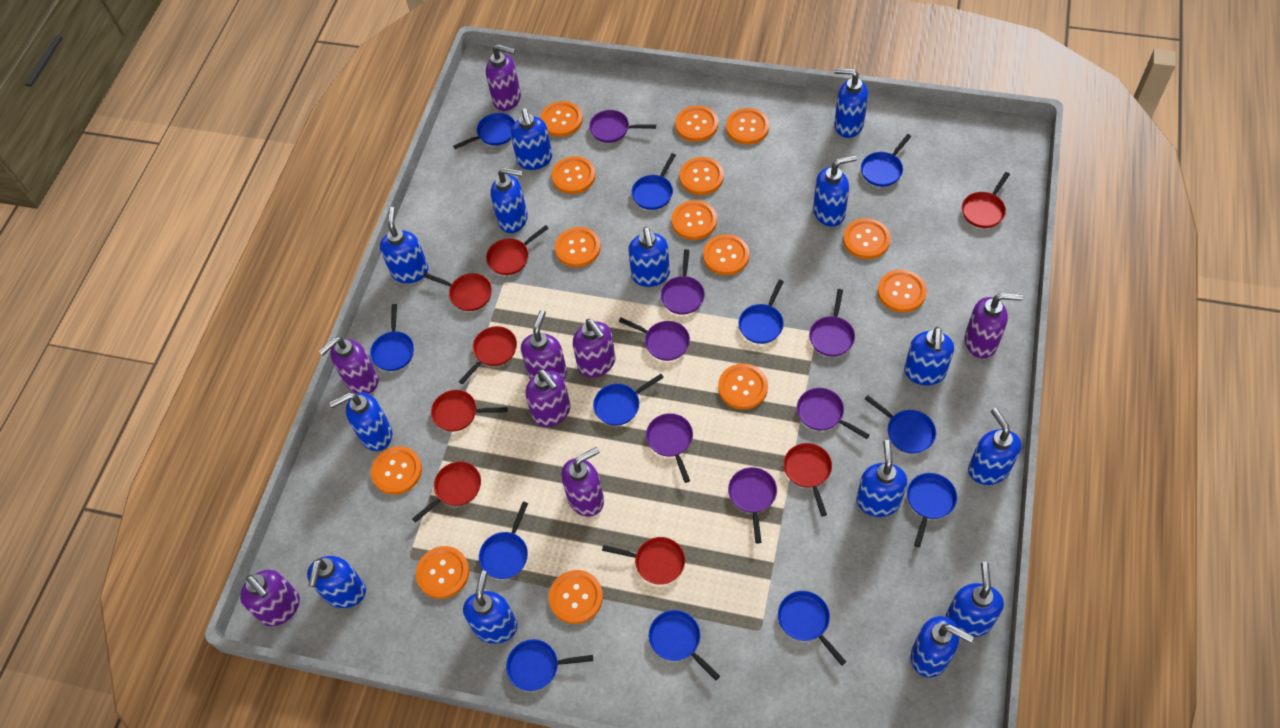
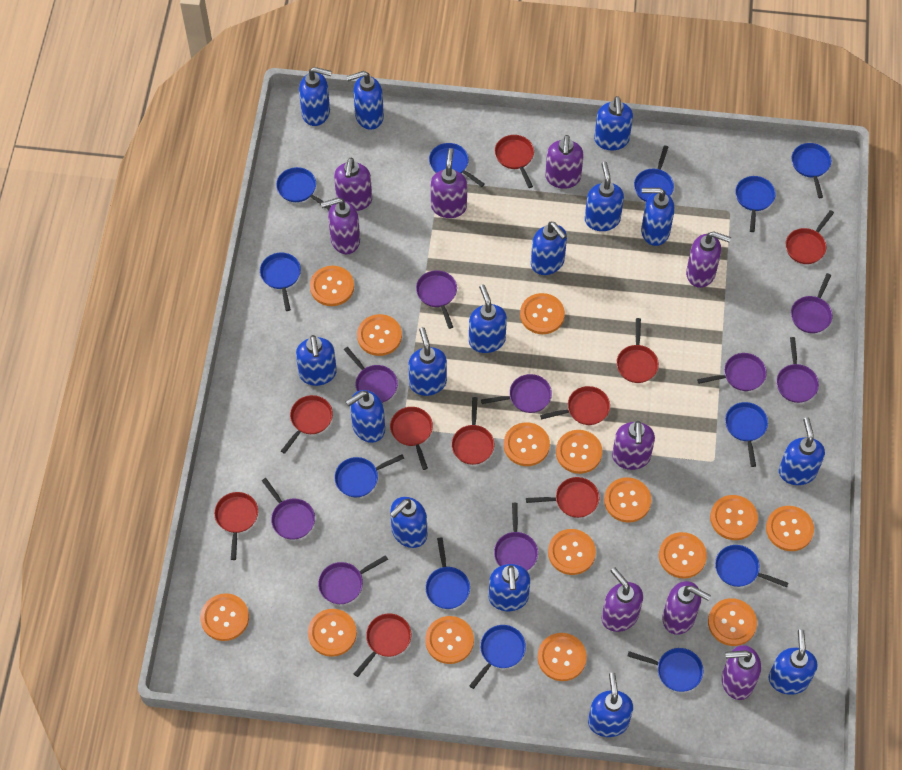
blue soap dispenser: [307,556,366,608] [329,393,392,451] [380,207,428,283] [463,570,518,644] [490,168,528,233] [510,109,552,170] [628,227,670,287] [813,155,857,227] [834,68,868,138] [856,440,907,517] [904,327,954,385] [911,616,974,678] [946,562,1004,637] [968,408,1021,485] = 14 -> [296,335,337,386] [299,67,332,126] [346,390,385,443] [347,71,384,130] [390,497,427,548] [408,327,447,396] [469,284,507,353] [489,564,530,611] [531,222,567,275] [585,161,624,231] [588,672,633,737] [594,96,633,150] [641,188,675,246] [769,629,817,695] [779,418,825,485] = 15
orange button: [371,446,422,495] [416,546,469,599] [540,101,583,137] [548,570,603,624] [551,156,596,194] [555,227,601,267] [671,200,717,240] [675,105,718,142] [679,157,724,195] [703,234,750,275] [718,363,768,410] [726,108,769,144] [843,218,891,259] [878,270,927,312] = 14 -> [200,593,249,641] [308,609,357,657] [310,266,354,306] [357,314,402,356] [425,616,474,664] [504,422,550,466] [520,293,565,334] [538,633,587,681] [548,529,596,575] [556,430,602,474] [604,477,651,522] [659,532,707,579] [708,598,757,646] [710,495,758,540] [766,506,814,551] = 15
purple pan: [589,110,656,143] [619,318,690,361] [646,413,693,483] [661,249,705,315] [728,467,777,543] [797,388,870,439] [809,289,855,357] = 7 -> [262,478,315,540] [318,555,388,604] [344,347,398,403] [416,270,457,329] [481,374,552,413] [494,503,538,570] [697,353,767,391] [776,337,819,403] [791,273,833,333] = 9
purple soap dispenser: [240,569,300,626] [319,337,379,394] [486,44,521,111] [521,310,567,379] [525,369,571,427] [561,447,604,517] [572,319,616,378] [965,293,1023,358] = 8 -> [321,198,360,254] [334,157,372,211] [431,148,467,218] [545,135,584,189] [602,567,643,632] [612,421,655,470] [662,581,711,635] [686,231,731,288] [722,645,761,700] = 9
red pan: [412,462,481,523] [424,273,492,311] [431,390,508,432] [458,326,517,384] [486,225,549,275] [602,537,685,585] [784,443,832,517] [962,172,1010,228] = 8 -> [214,492,258,560] [281,395,333,454] [354,613,411,677] [390,407,433,470] [451,397,495,465] [495,135,534,188] [526,477,599,518] [540,386,610,425] [616,318,659,383] [786,210,834,264] = 10

